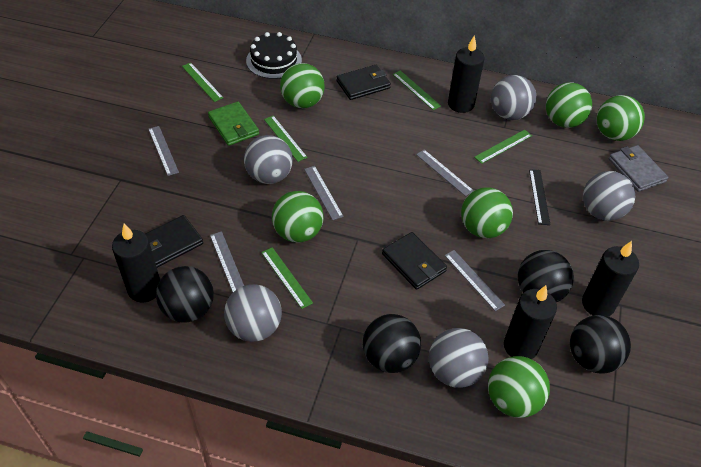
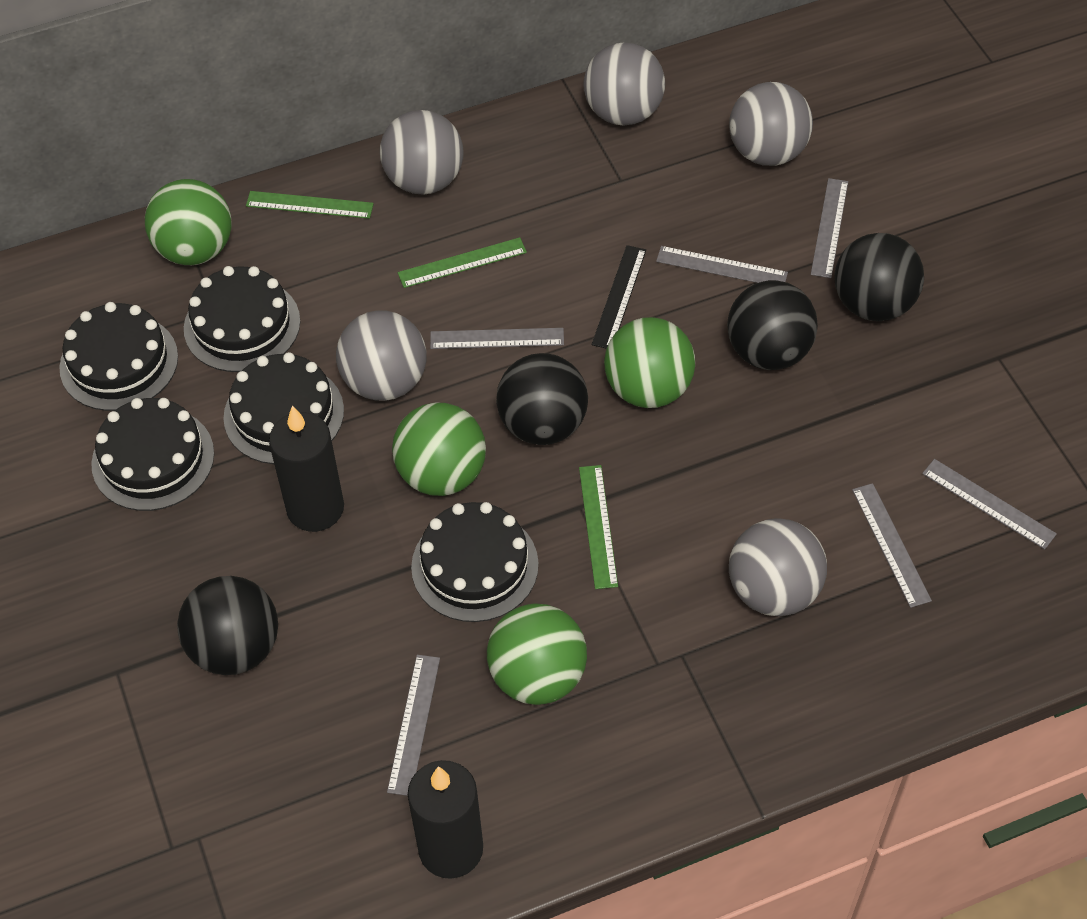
black cake: [246,32,302,79] = 1 -> [59,302,178,411] [91,398,214,511] [184,266,300,372] [223,352,344,464] [411,502,539,622] = 5
black candle: [112,224,160,303] [448,35,485,113] [504,285,557,359] [582,241,639,316] = 4 -> [269,406,344,532] [408,760,483,879] = 2
black wallet: [145,215,203,268] [336,65,391,100] [382,232,447,290] = 3 -> none = 0
green ball: [272,191,324,243] [280,63,325,108] [461,187,513,238] [488,356,550,418] [546,82,592,128] [597,95,645,141] = 6 -> [145,179,232,265] [392,402,486,496] [487,604,587,705] [604,317,695,408] = 4
green ruler: [182,63,223,102] [261,247,313,309] [264,115,308,162] [393,70,441,110] [474,130,532,164] = 5 -> [246,191,374,219] [398,237,527,288] [579,465,618,589] = 3
green wallet: [208,101,259,146] = 1 -> none = 0
grey ruler: [148,126,179,176] [210,231,244,292] [304,166,344,220] [416,150,474,196] [444,250,505,311] = 5 -> [387,655,440,796] [430,328,564,349] [656,246,788,283] [811,178,848,278] [852,483,932,608] [922,459,1057,549] = 6
grey wallet: [609,145,668,192] = 1 -> none = 0

